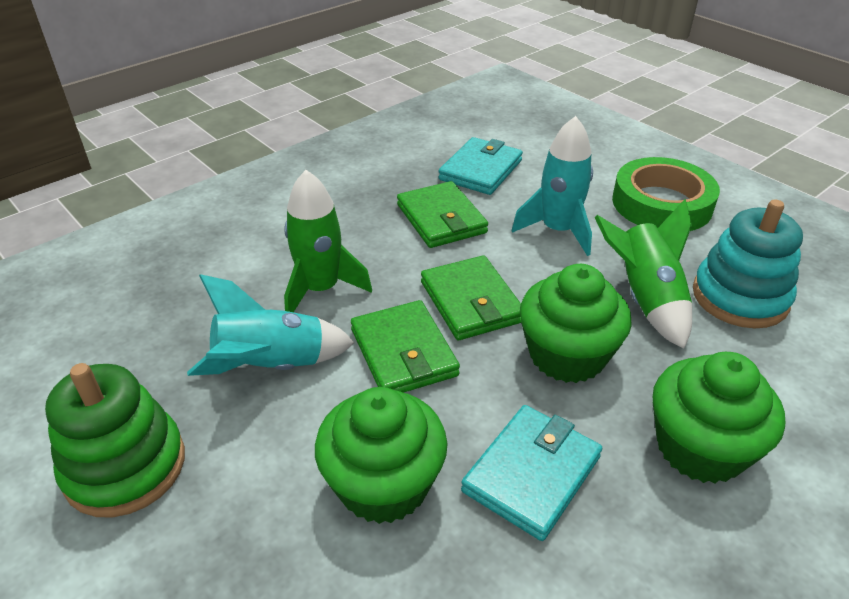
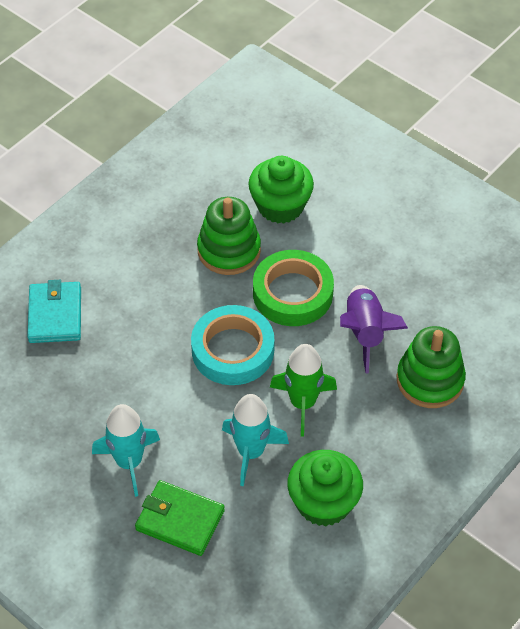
green cupcake: [315,387,448,524] [520,264,632,383] [653,352,785,484] = 3 -> [248,156,314,224] [287,450,363,526] = 2
green rocket: [284,170,372,312] [595,199,692,349] = 2 -> [270,344,337,436] = 1
green stacking toy: [45,363,185,518] = 1 -> [197,197,261,275] [397,326,466,408] = 2
green wallet: [351,300,460,393] [397,181,488,248] [421,255,522,340] = 3 -> [135,480,225,556] = 1
purple rocket: none = 0 -> [340,285,408,373] = 1
turquoise stacking toy: [693,199,803,328] = 1 -> none = 0
turquoise tape: none = 0 -> [191,305,275,385] = 1
turquoise wallet: [438,137,523,195] [461,405,602,541] = 2 -> [27,280,81,343] = 1

